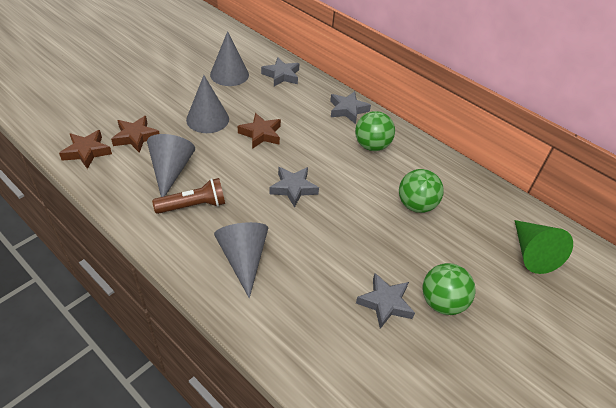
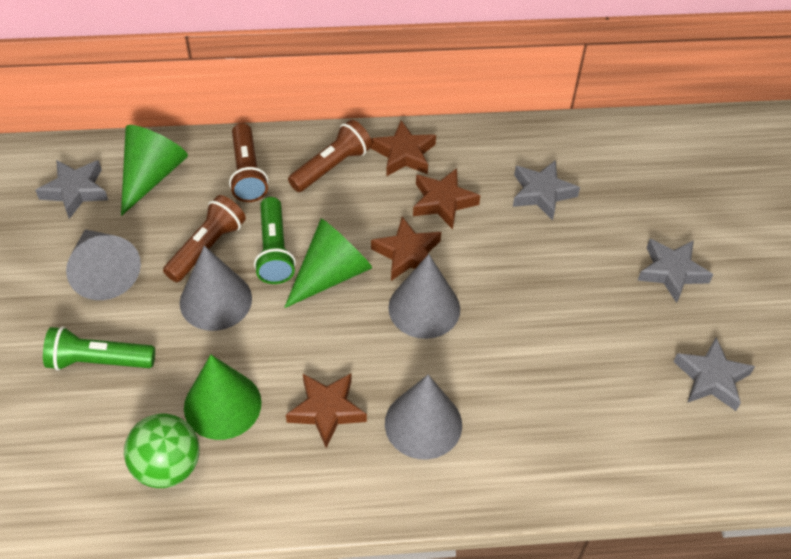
brown flashlight: [152,178,225,214] = 1 -> [163,195,246,282] [229,123,268,202] [288,120,372,192] = 3
brown star: [59,130,112,169] [111,116,160,153] [238,113,281,149] = 3 -> [286,373,367,448] [371,120,436,177] [371,217,441,281] [413,168,480,229] = 4
green ball: [355,111,395,151] [399,169,444,213] [423,263,475,315] = 3 -> [124,414,199,488] = 1
green cone: [514,220,573,274] = 1 -> [121,125,188,216] [184,354,261,440] [284,219,372,308] = 3
green flashlight: none = 0 -> [43,326,155,371] [254,197,296,284] = 2

